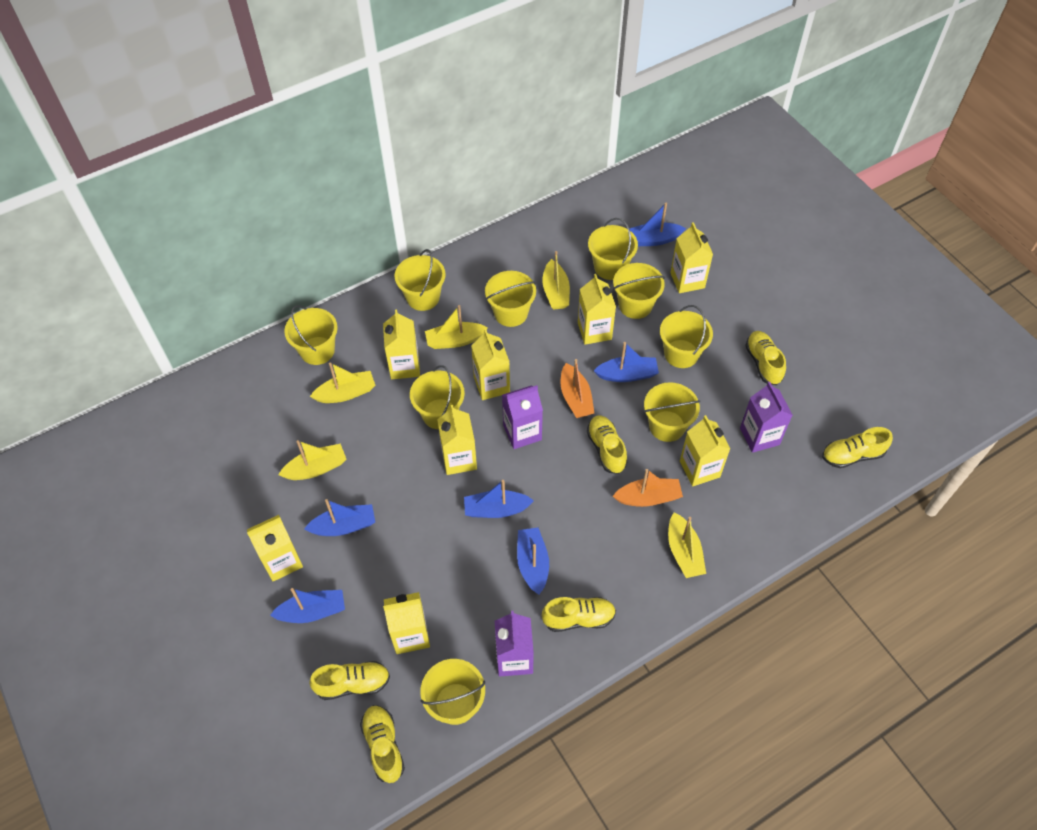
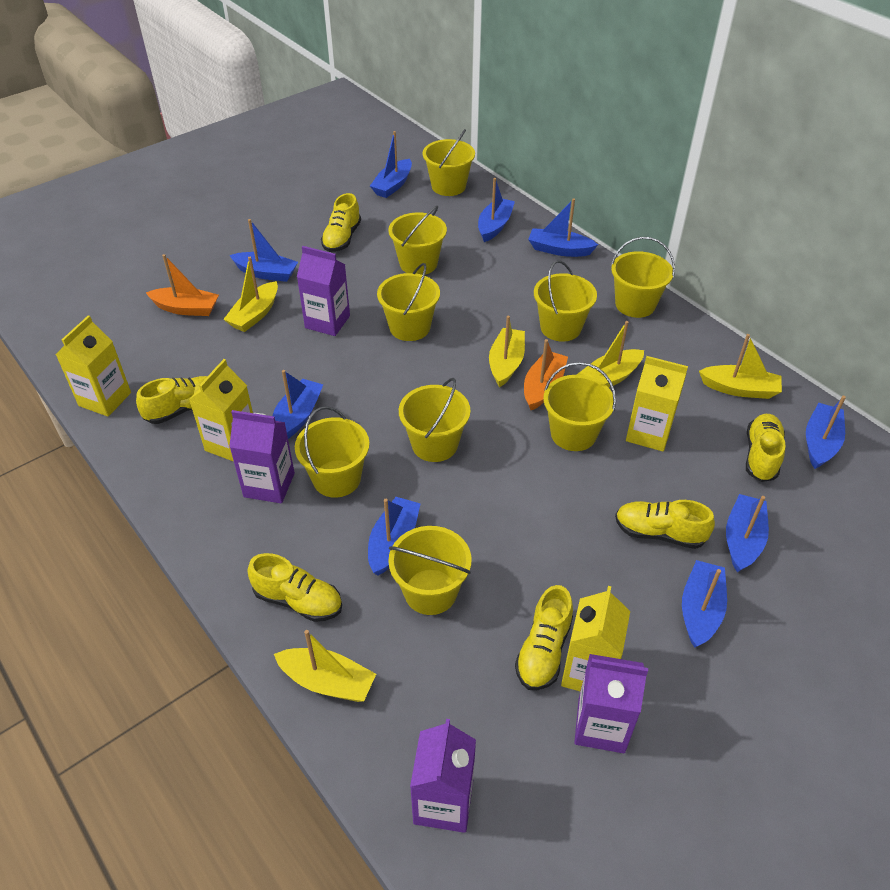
blue boat: [270,588,345,623] [304,499,375,536] [464,480,534,518] [517,528,549,595] [594,342,659,382] [629,203,686,246] = 6 -> [230,219,298,282] [272,370,323,439] [368,497,421,575] [370,131,412,198] [478,178,515,242] [528,199,598,257] [682,560,727,648] [726,494,769,573] [806,396,846,469] = 9
purple carton: [495,611,534,676] [502,385,543,449] [740,382,793,453] = 3 -> [229,410,295,503] [297,246,350,336] [410,719,476,833] [574,654,648,753] = 4
yellow carton: [247,515,303,581] [383,310,420,379] [383,592,430,654] [437,405,477,475] [471,329,510,400] [578,274,616,345] [670,222,713,293] [680,415,730,486] = 8 -> [56,315,131,417] [189,359,253,462] [561,586,630,691] [626,356,688,452] = 4

